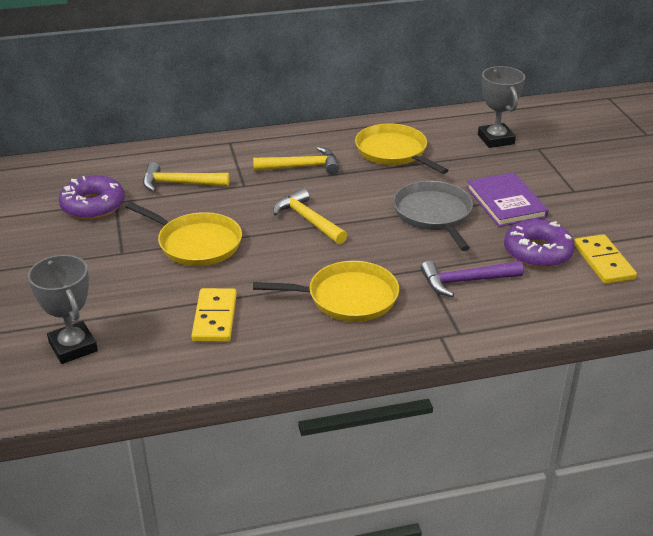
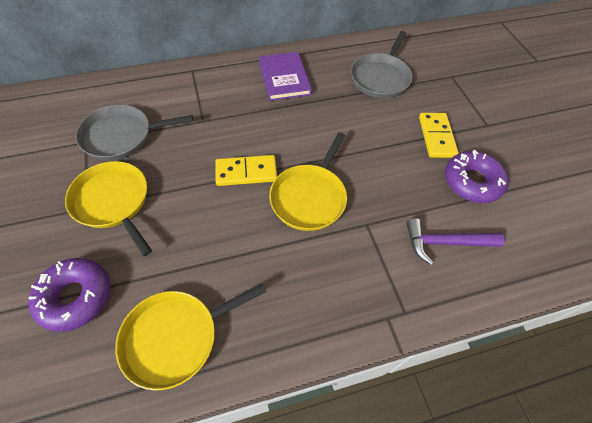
grey pan: [393,181,473,251] = 1 -> [76,105,193,160] [351,31,412,98] = 2
grey trophy: [28,255,98,364] [478,66,525,148] = 2 -> none = 0
yellow hammer: [143,162,230,192] [253,147,339,175] [273,188,347,244] = 3 -> none = 0

